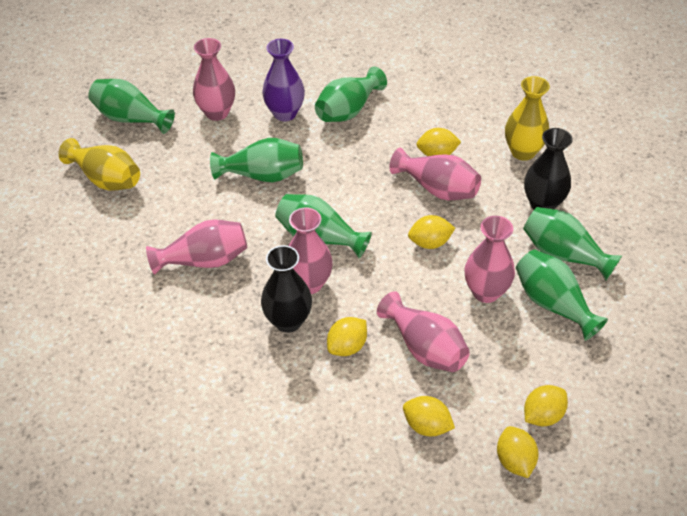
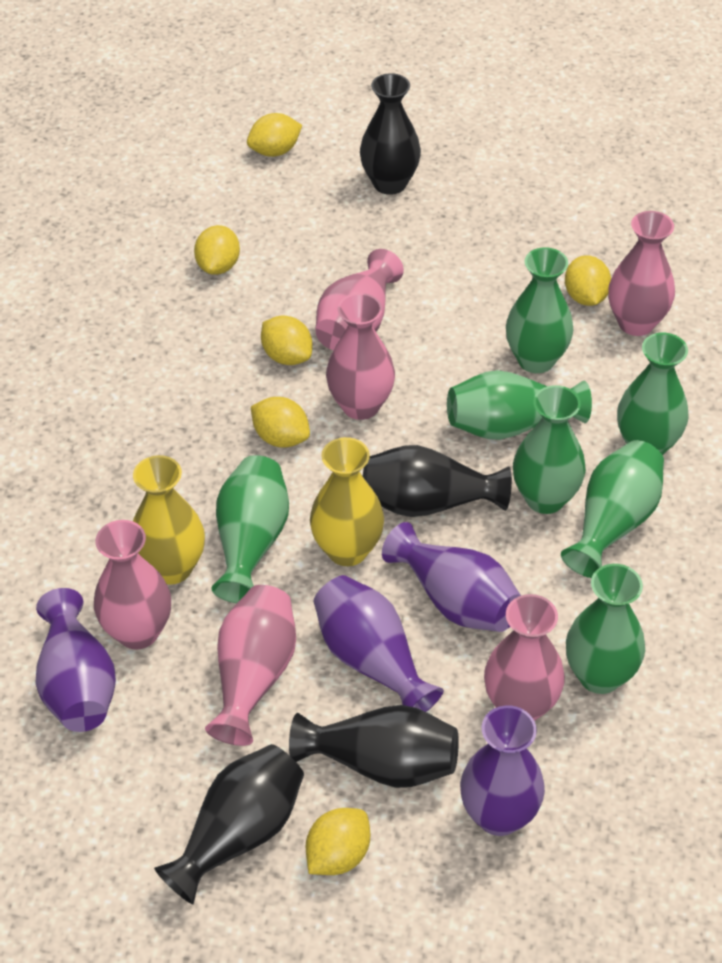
black vase: [261,245,312,333] [524,128,573,210] = 2 -> [154,744,304,904] [289,705,459,788] [360,73,421,195] [363,445,512,517] = 4
green vase: [88,79,175,134] [210,138,303,182] [275,194,372,258] [315,67,387,122] [516,249,608,341] [523,207,622,281] = 6 -> [211,455,289,603] [447,370,592,440] [506,247,574,373] [513,385,586,514] [561,440,664,578] [566,564,645,694] [617,333,689,455] = 7
purple vase: [262,39,305,121] = 1 -> [35,588,116,732] [314,575,444,712] [382,522,521,632] [460,705,545,836] = 4

